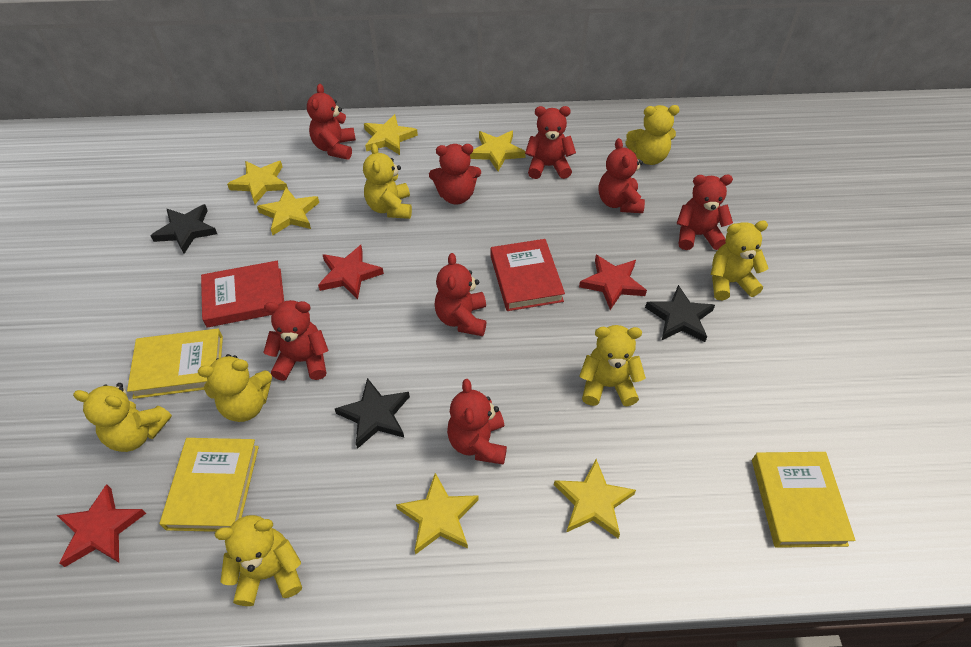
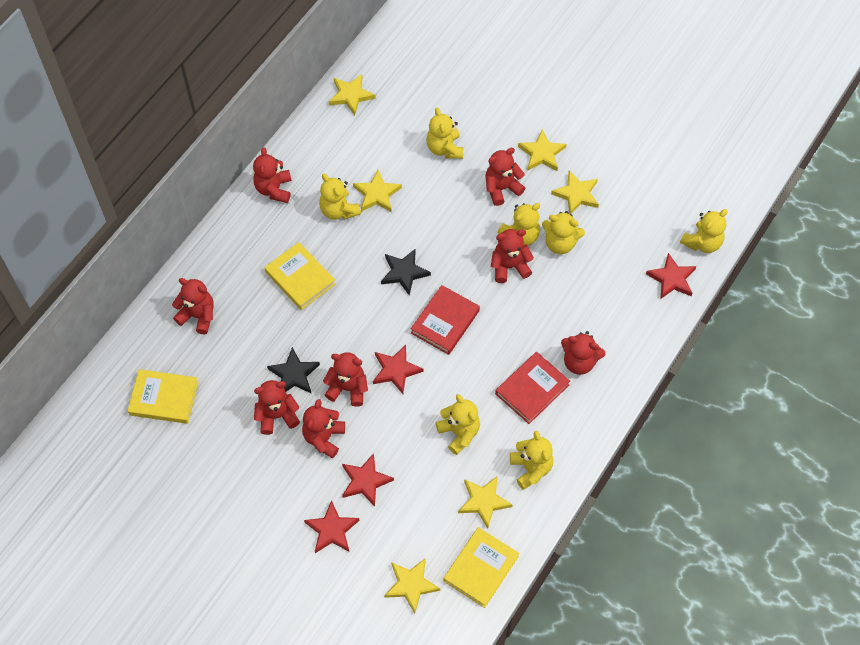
black star: [151,204,217,254] [335,378,410,449] [645,285,715,342] = 3 -> [267,347,320,394] [381,249,431,296] = 2
red star: [57,484,146,567] [318,245,384,299] [579,255,647,310] = 3 -> [304,500,360,553] [342,453,394,507] [373,345,424,394] [646,253,696,299] = 4

